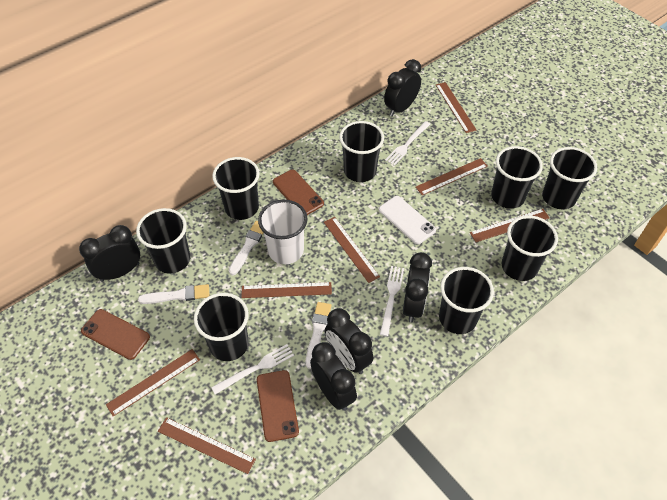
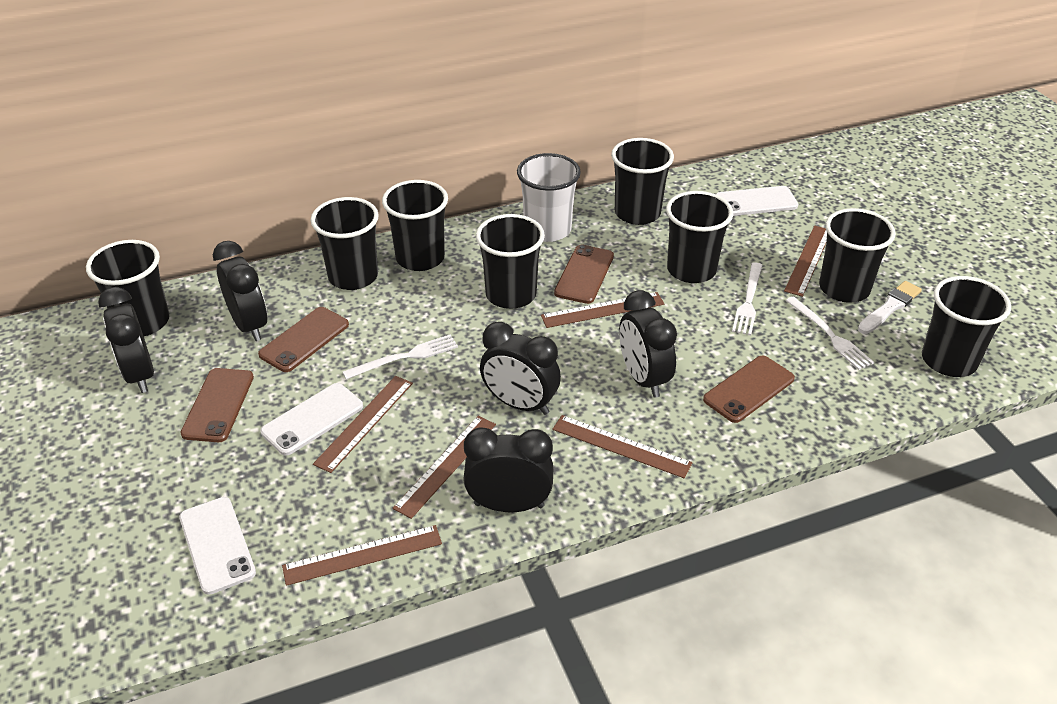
brown phone: [81,309,150,360] [257,370,299,442] [273,170,324,215] = 3 -> [180,368,254,442] [258,307,349,372] [554,245,614,304] [703,356,795,423] = 4
brown ruler: [106,349,200,416] [158,417,256,474] [241,282,332,298] [324,217,380,283] [416,158,488,195] [436,82,477,133] [470,209,550,242] = 7 -> [282,525,442,586] [313,376,413,473] [393,416,496,519] [541,292,664,328] [552,415,692,478] [784,225,827,297] = 6
white brush: [138,284,209,304] [229,221,263,275] [306,302,331,369] = 3 -> [858,281,922,334] = 1
white phone: [379,196,436,244] = 1 -> [179,497,256,595] [260,383,363,456] [716,186,798,216] = 3

